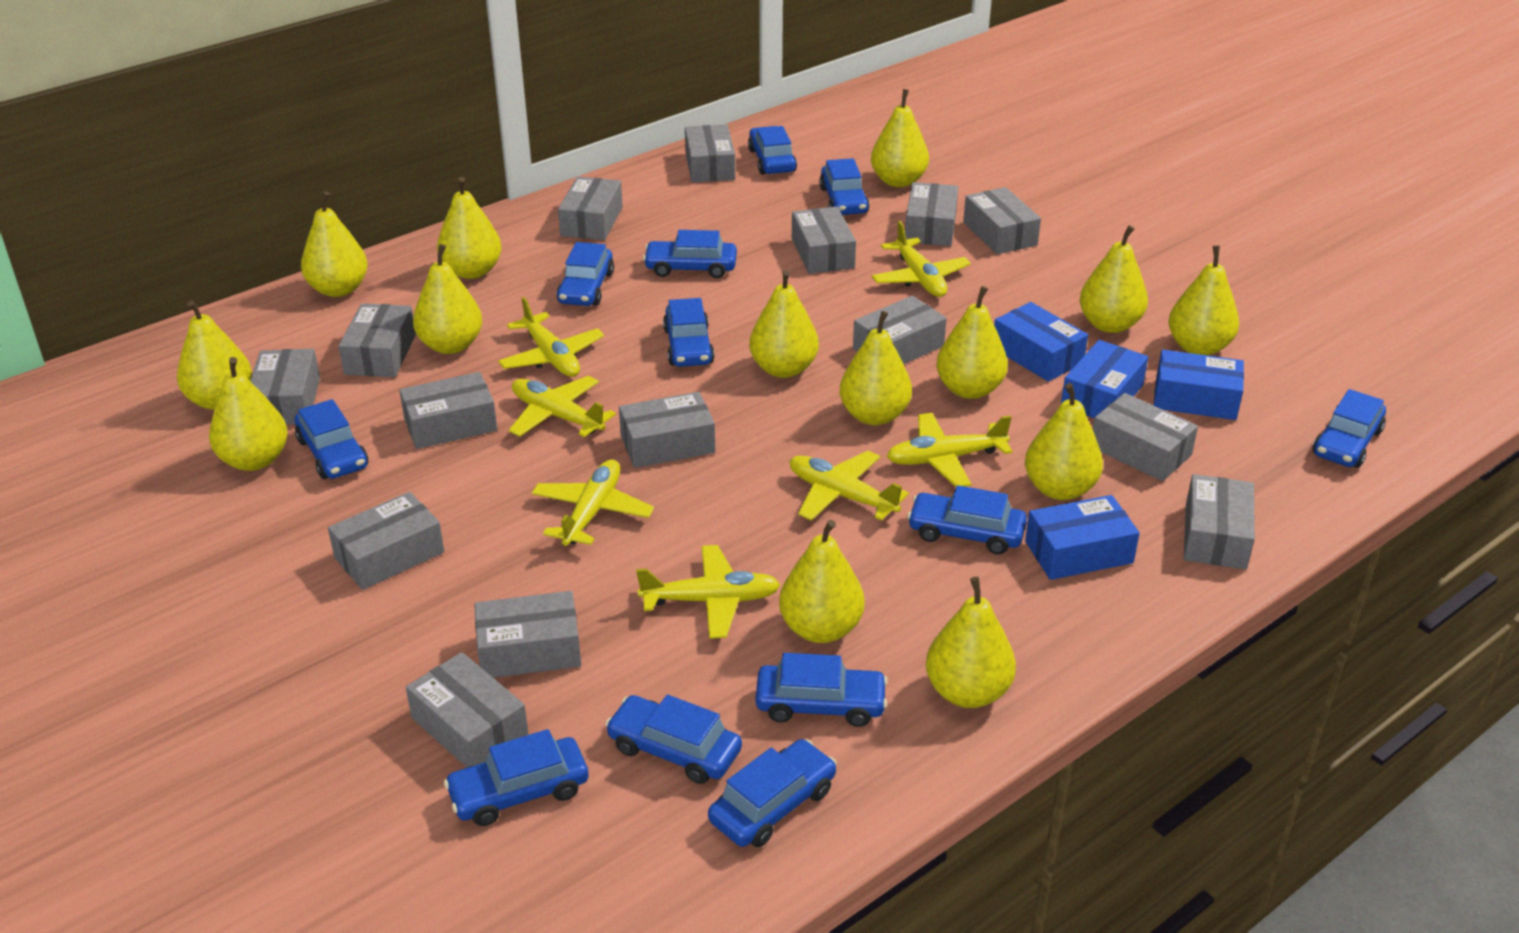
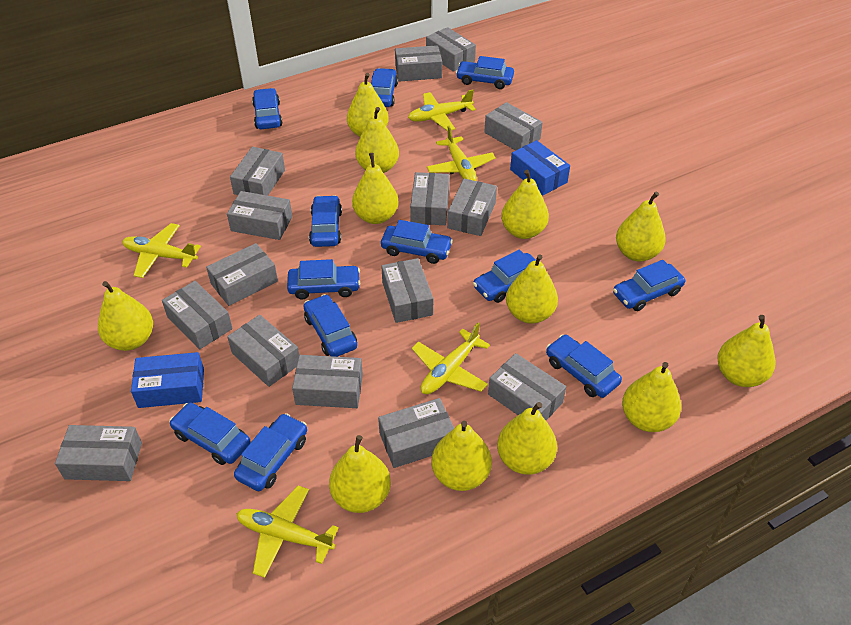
blue box: [994,302,1088,382] [1025,495,1140,580] [1061,340,1148,418] [1154,350,1244,420] = 4 -> [131,352,204,408] [510,140,570,196] = 2
yellow pear: [177,300,252,410] [209,357,288,471] [301,192,368,297] [413,244,482,354] [437,177,502,279] [749,270,819,378] [779,520,865,643] [840,311,912,425] [871,89,929,187] [926,577,1016,708] [936,286,1008,399] [1025,383,1103,500] [1080,225,1148,333] [1169,245,1239,355] = 14 -> [98,281,153,351] [329,435,391,513] [347,73,389,137] [352,153,399,224] [355,107,399,173] [432,421,492,491] [497,402,557,475] [501,170,549,239] [506,254,558,324] [616,192,666,262] [622,362,681,432] [717,315,775,387] = 12
yellow plane: [498,297,604,377] [509,376,616,437] [532,459,654,546] [636,545,780,639] [790,451,909,521] [872,221,971,297] [887,413,1013,487] = 7 -> [122,223,201,278] [236,486,339,578] [408,90,476,131] [412,323,490,394] [427,126,495,181] = 5

